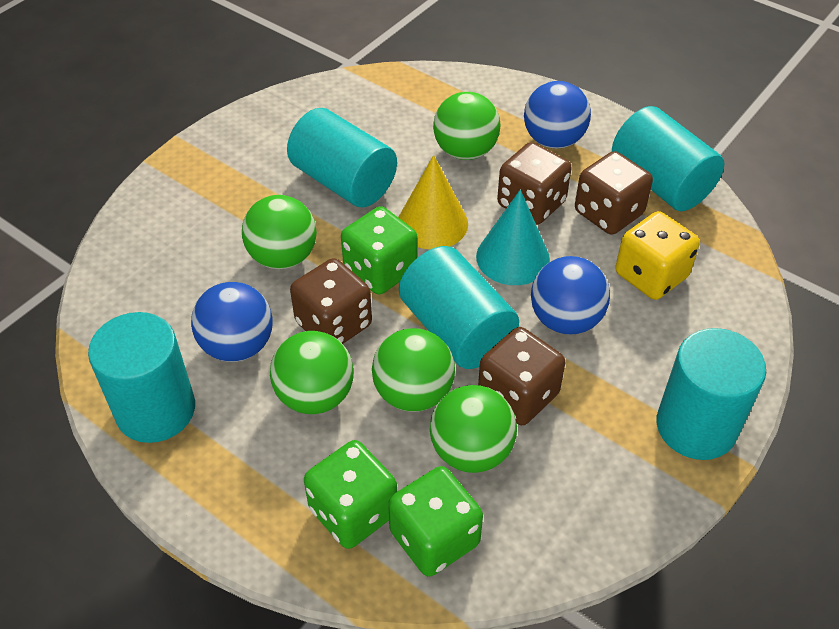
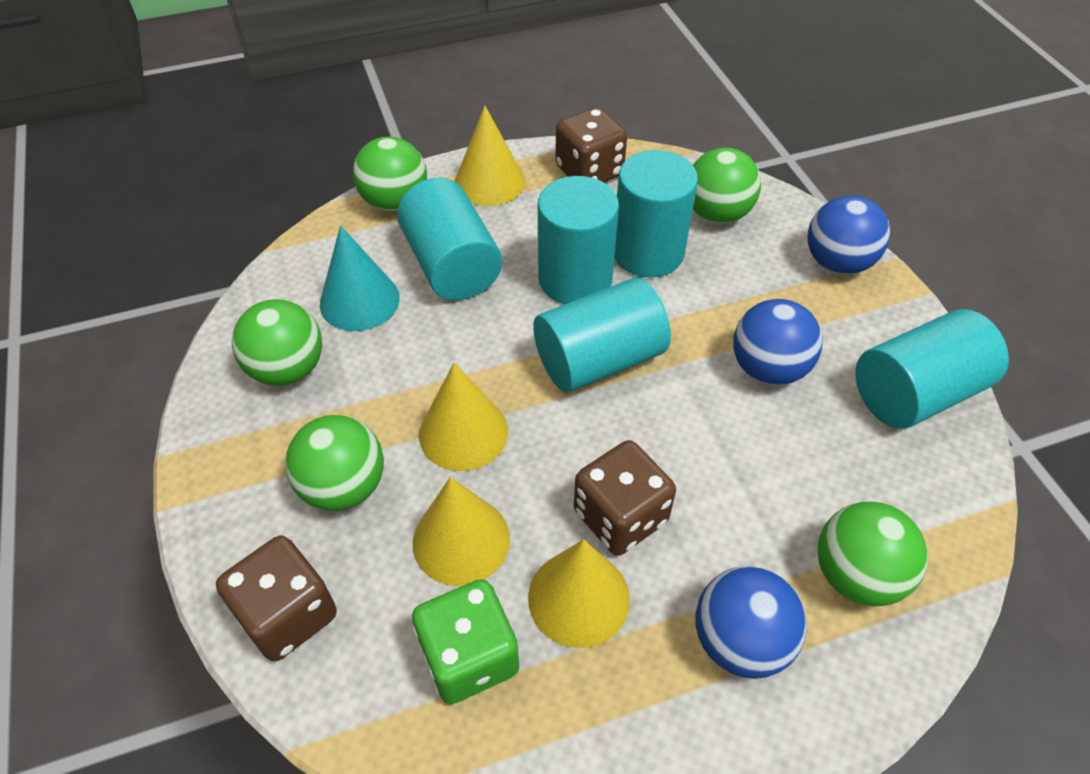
brown dice: [290,258,372,344] [478,327,565,425] [497,142,572,225] [575,151,653,235] = 4 -> [216,535,337,661] [555,107,627,182] [574,440,676,556] = 3
green dice: [304,440,397,549] [341,206,418,295] [388,466,483,577] = 3 -> [412,579,519,704] = 1
yellow cone: [398,155,468,250] = 1 -> [413,477,510,586] [419,363,508,471] [455,105,525,206] [528,539,630,648] = 4
yellow dice: [615,211,700,300] = 1 -> none = 0

